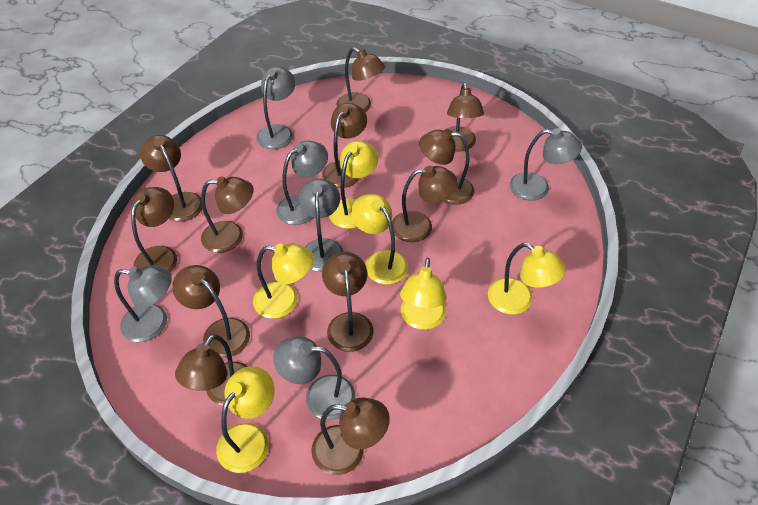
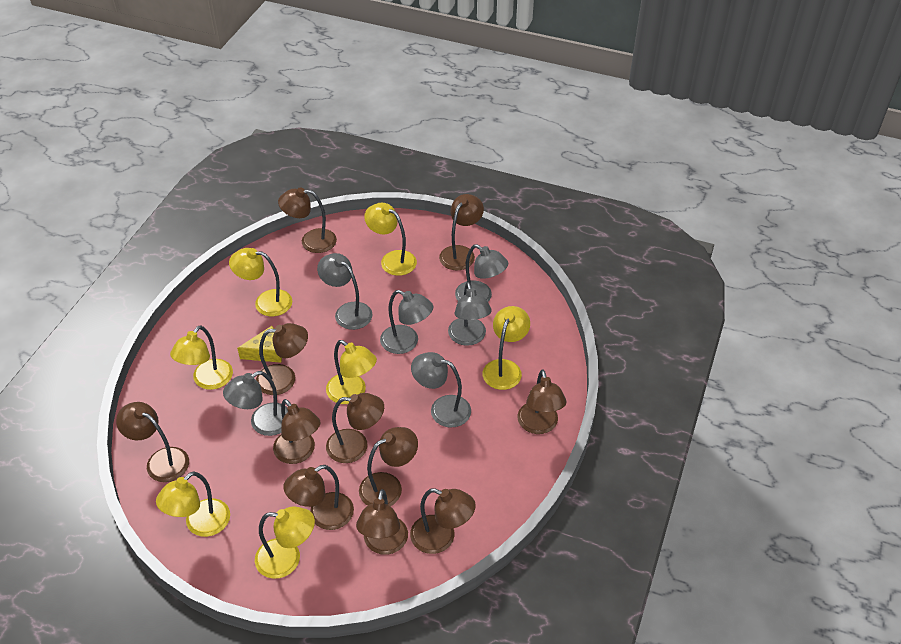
brown lamp: [131,187,177,273] [140,135,202,222] [172,265,250,358] [175,334,248,405] [201,177,254,253] [311,398,390,475] [322,103,367,188] [322,252,373,352] [337,47,385,112] [392,166,457,242] [419,129,474,205] [443,83,484,151] = 12 -> [116,402,189,482] [256,323,308,395] [273,399,321,464] [278,187,337,253] [283,465,354,530] [326,393,384,463] [356,489,408,555] [359,427,418,506] [410,488,476,554] [439,194,484,270] [517,369,567,434] = 11
yellow cheese: none = 0 -> [237,326,282,363] = 1
yellow lamp: [216,366,274,473] [253,243,314,319] [329,141,378,229] [351,194,408,284] [400,258,447,330] [488,243,566,315] = 6 -> [156,471,230,537] [170,325,233,390] [229,248,292,316] [255,507,315,579] [326,340,377,404] [364,203,417,276] [482,306,530,390] = 7

